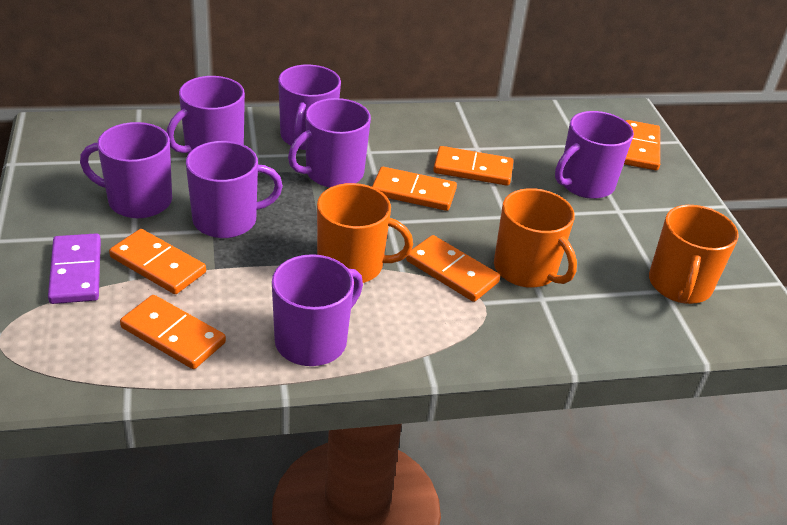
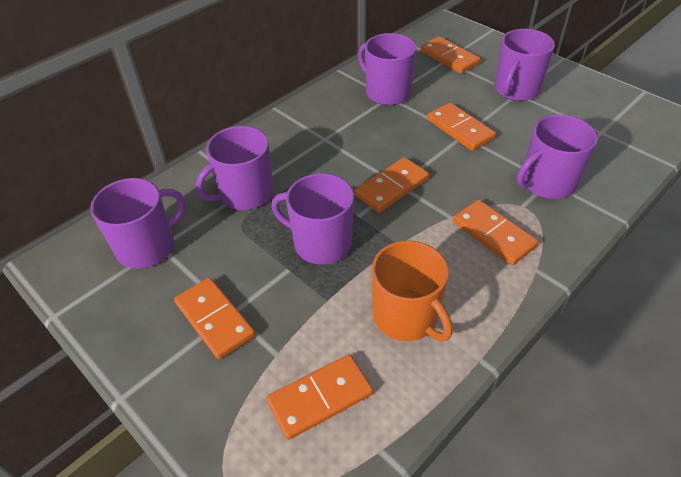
orange mug: [317,183,413,283] [494,188,577,288] [649,205,739,304] = 3 -> [372,240,453,341] = 1
purple domino: [48,233,101,304] = 1 -> none = 0
purple mug: [80,122,172,218] [167,76,245,154] [186,141,283,238] [272,254,363,366] [278,65,341,150] [288,98,371,187] [555,111,634,199] = 7 -> [90,178,186,269] [196,126,273,210] [271,173,354,265] [358,33,417,105] [495,29,555,101] [517,115,598,199] = 6

